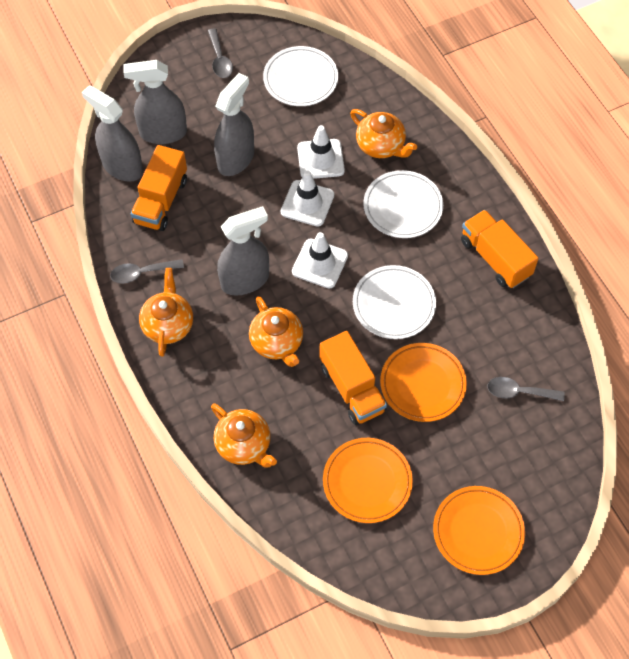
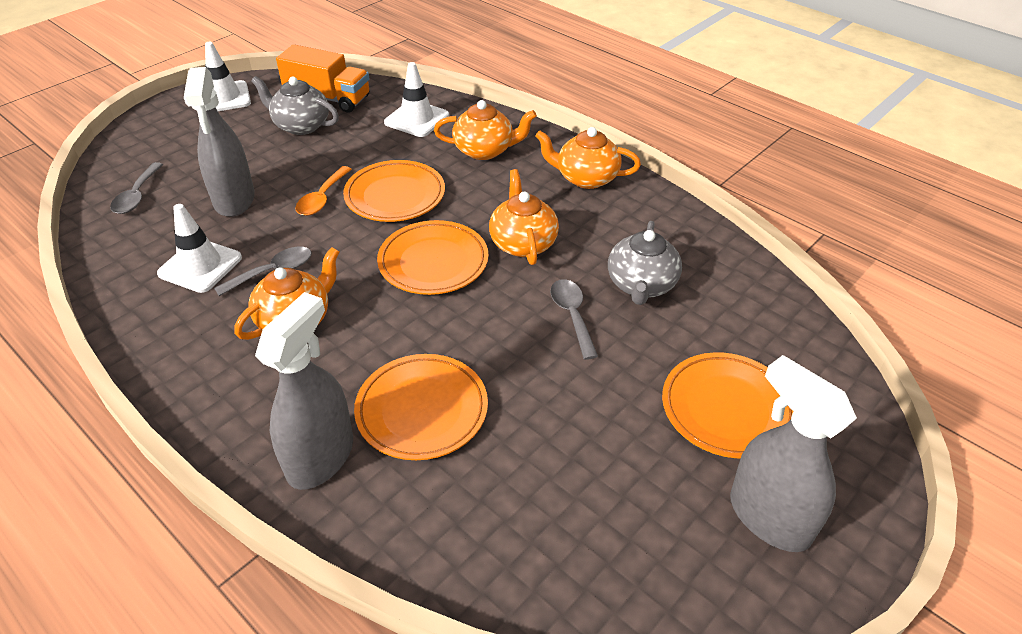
grey spray bottle: [82,85,143,182] [123,60,187,144] [214,73,254,176] [217,206,269,296] = 4 -> [184,67,255,217] [255,292,353,490] [730,355,857,552] = 3
grey teapot: none = 0 -> [251,76,339,135] [608,221,682,305] = 2
orange plate: [323,438,413,523] [380,343,467,422] [433,486,525,575] = 3 -> [343,160,445,222] [354,354,488,460] [377,220,489,295] [662,352,793,458] = 4
orange spoon: none = 0 -> [295,166,352,216] = 1
orange truck: [131,145,187,231] [320,331,387,425] [461,210,539,288] = 3 -> [276,44,370,113] = 1
white plate: [263,46,338,106] [353,265,436,339] [363,170,443,238] = 3 -> none = 0

